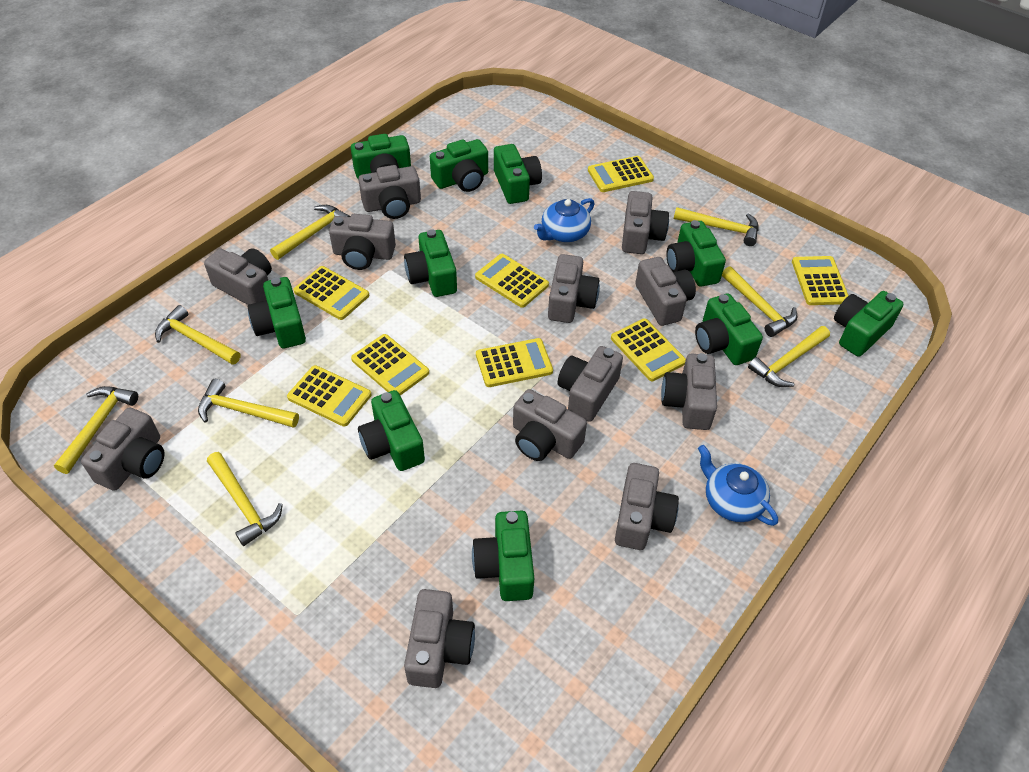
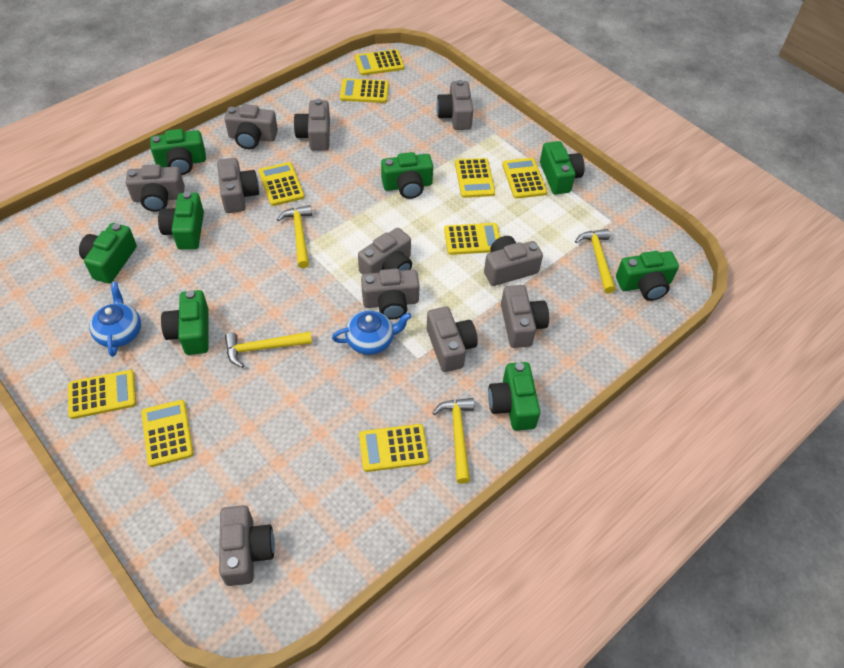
green camera: [248,277,306,348] [351,134,411,179] [358,390,425,471] [404,229,457,297] [430,139,488,192] [472,511,534,601] [494,144,542,204] [666,220,726,287] [695,293,763,365] [834,291,903,357] = 10 -> [79,223,137,284] [150,129,206,175] [158,192,204,250] [161,290,208,355] [381,152,433,199] [488,362,540,431] [540,141,585,195] [616,251,679,301] = 8
grey camera: [81,408,164,491] [204,248,272,305] [329,214,396,270] [358,165,421,219] [404,589,475,688] [513,389,587,461] [548,254,600,323] [558,346,623,422] [615,463,679,550] [622,191,669,254] [635,257,696,326] [661,353,717,430] = 12 -> [126,164,185,212] [217,158,259,213] [219,505,275,586] [225,104,278,149] [294,99,330,151] [358,228,412,275] [361,269,420,320] [427,307,478,372] [436,80,473,130] [484,236,543,286] [501,285,549,348] = 11
yellow calculator: [287,365,371,426] [293,266,369,320] [351,334,429,396] [475,254,549,308] [476,338,553,387] [588,156,654,192] [611,318,686,381] [792,256,849,305] = 8 -> [68,370,136,419] [141,400,194,467] [259,162,304,206] [340,78,389,103] [355,49,404,76] [359,424,429,472] [444,223,500,255] [455,158,495,198] [502,158,547,199] = 9
yellow hammer: [54,386,138,474] [155,305,240,365] [198,379,299,428] [207,452,283,546] [270,205,351,260] [674,207,759,246] [722,266,797,337] [748,326,830,387] = 8 -> [225,331,312,368] [276,205,312,268] [432,398,474,484] [575,229,616,293] = 4

